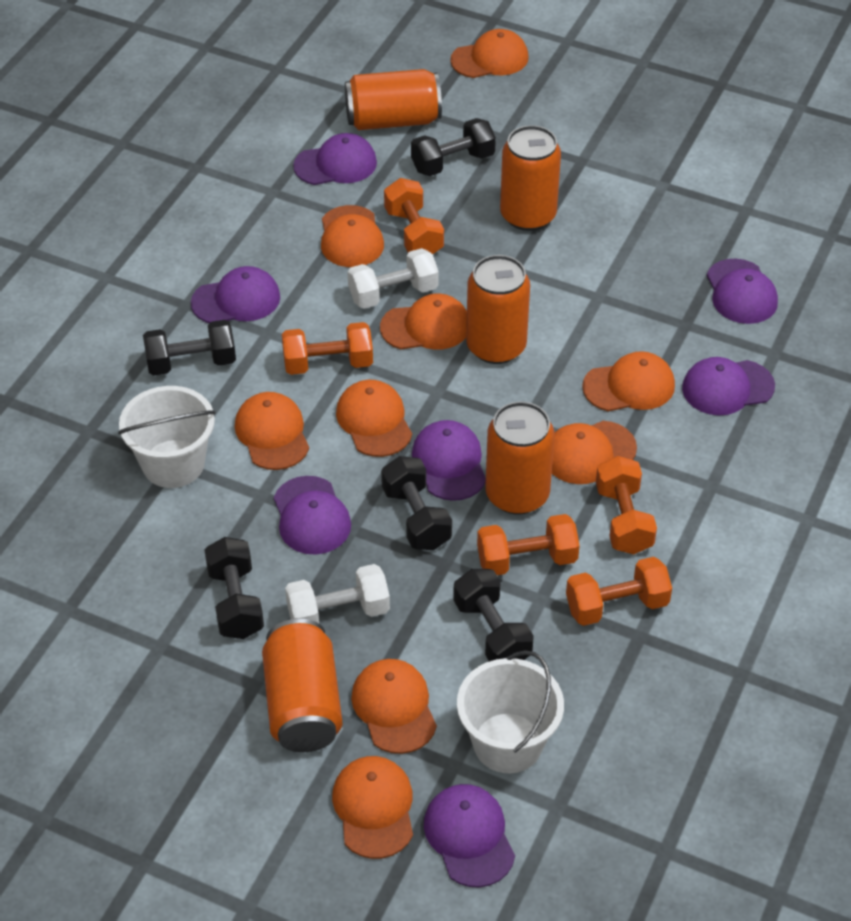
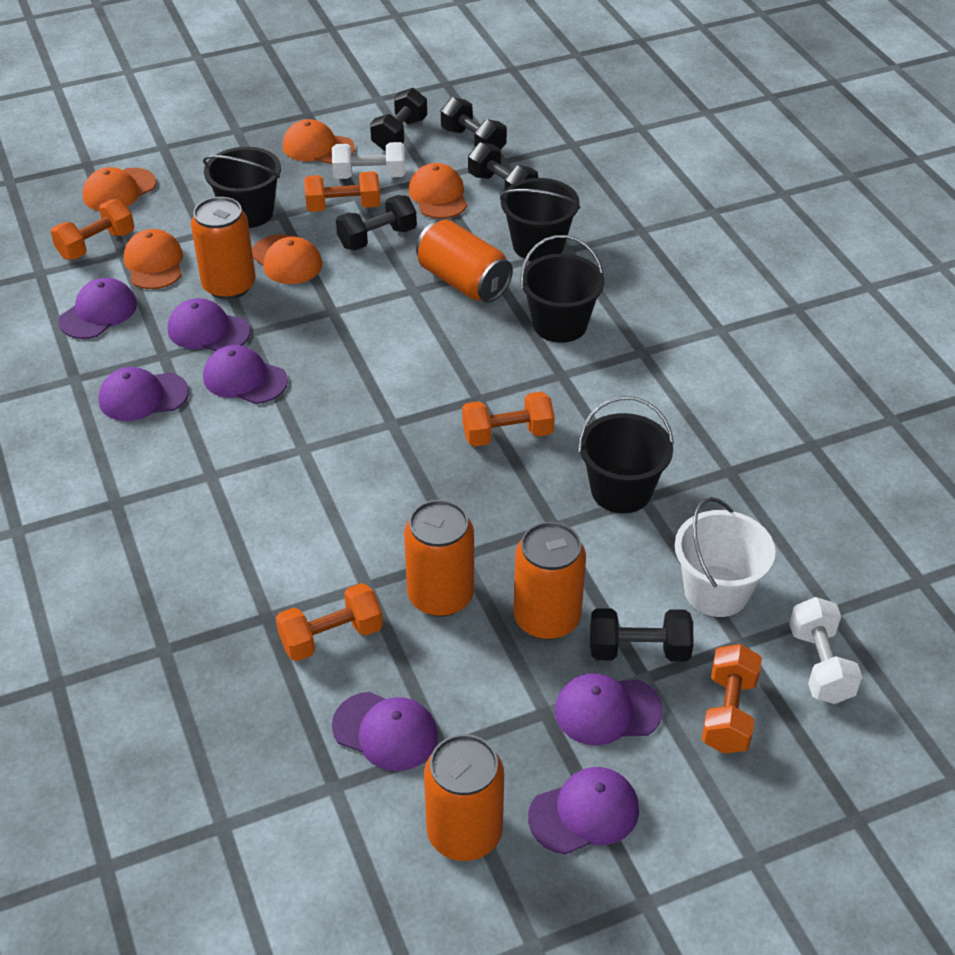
black bucket: none = 0 -> [203,147,281,228] [500,178,580,261] [520,235,604,343] [578,396,674,513] = 4
orange cap: [235,392,309,470] [321,205,384,267] [332,756,413,859] [336,380,412,457] [351,659,437,754] [380,293,467,350] [450,29,528,78] [552,421,637,484] [582,351,675,411] = 9 -> [83,167,156,211] [124,229,183,289] [252,235,322,284] [283,119,355,164] [408,163,467,219] = 5
white bucket: [118,386,216,488] [457,650,564,773] = 2 -> [675,497,776,617] = 1

